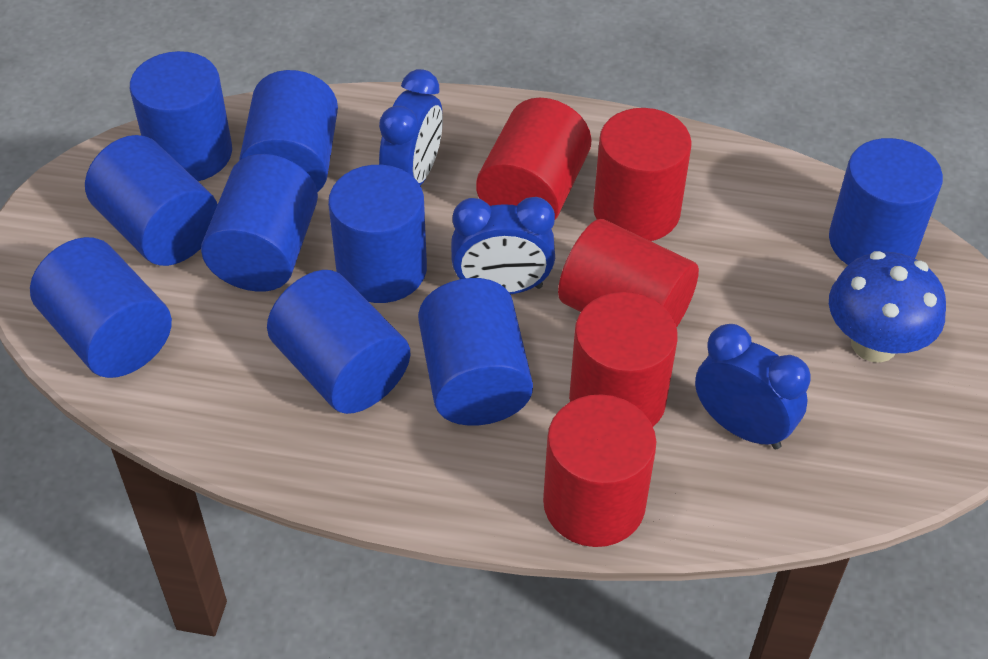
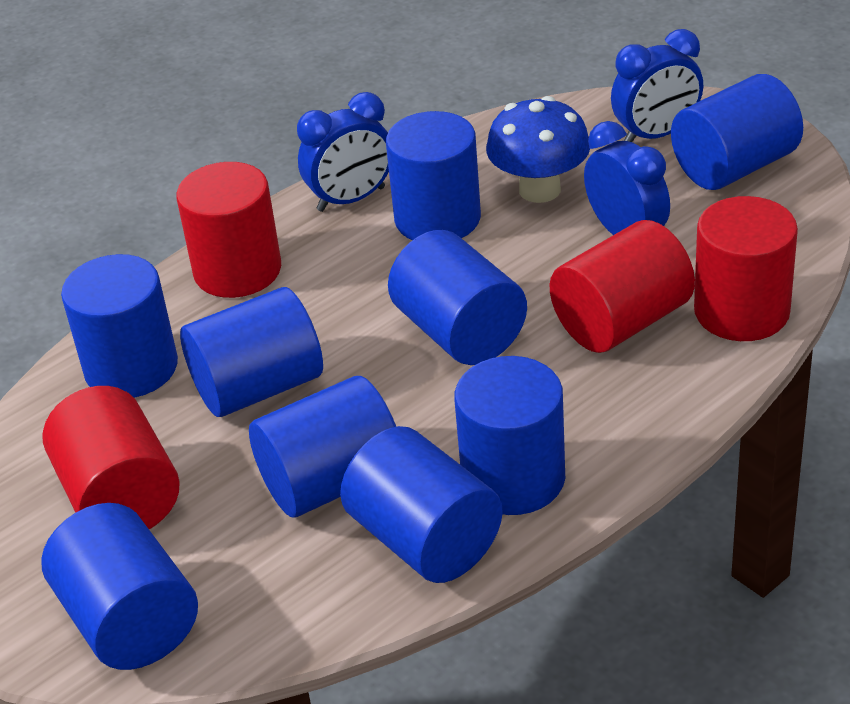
red cylinder: [476,98,591,220] [543,394,656,547] [558,219,699,328] [569,292,678,426] [593,108,692,241] = 5 -> [43,386,180,529] [176,162,281,298] [550,220,695,353] [694,196,798,341] = 4

